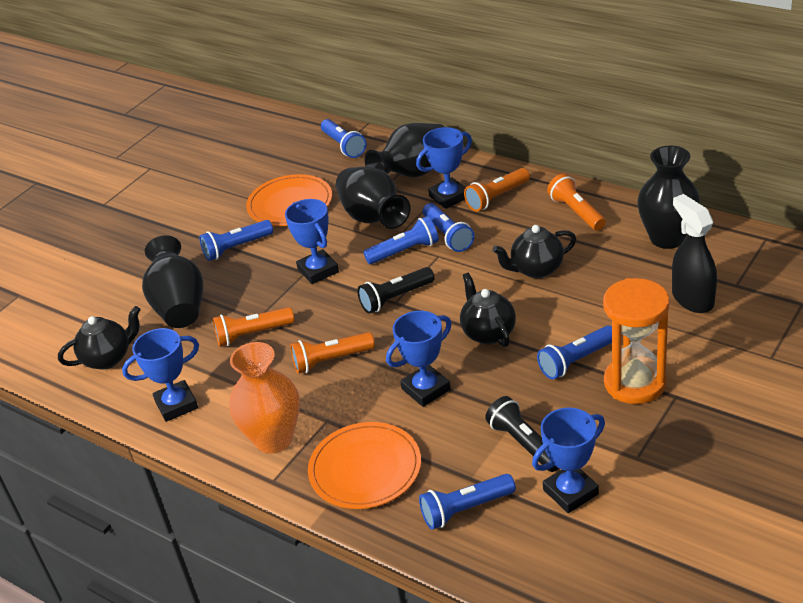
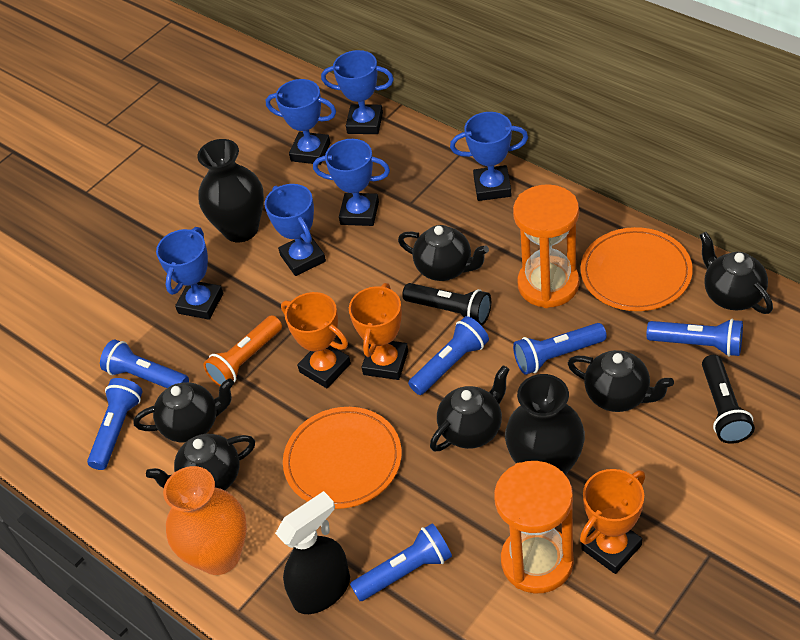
black teapot: [58,306,141,370] [460,272,516,347] [492,225,576,278] = 3 -> [134,378,234,443] [146,434,255,490] [398,225,489,281] [430,365,510,451] [568,350,674,412] [699,232,773,314] = 6
black vase: [142,235,203,328] [336,167,410,229] [365,123,445,177] [637,146,700,249] = 4 -> [197,139,264,242] [505,374,585,475] = 2
blue trophy: [122,328,199,422] [285,199,339,284] [386,311,452,407] [416,127,472,209] [532,408,605,513] = 5 -> [156,227,223,320] [264,184,326,276] [266,79,336,165] [313,139,390,226] [321,50,394,134] [450,112,528,201] = 6
orange flashlight: [213,307,295,347] [290,332,375,374] [464,168,530,212] [547,174,606,231] = 4 -> [203,315,282,386] = 1
orange hourglass: [603,278,670,404] = 1 -> [494,461,574,593] [513,184,579,308] = 2
orange trophy: none = 0 -> [281,292,351,388] [349,283,408,380] [580,469,645,574] = 3

